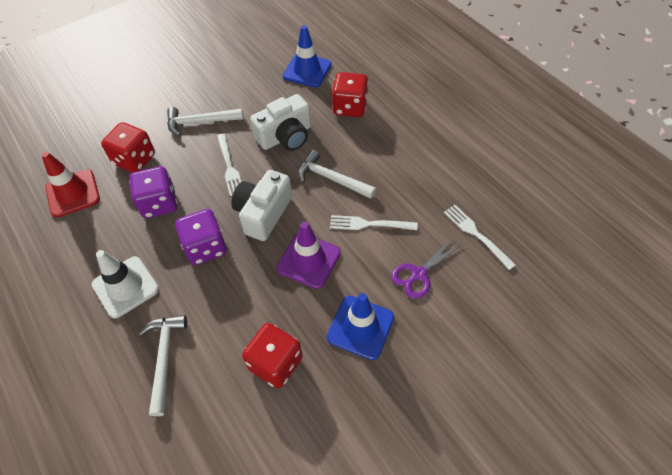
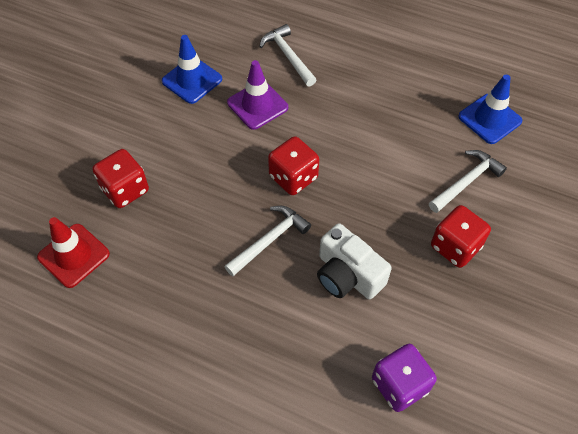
purple dice: [129,166,177,218] [175,209,227,265] = 2 -> [372,344,437,412] = 1
purple scissors: [391,238,462,299] = 1 -> none = 0
white camera: [231,170,292,241] [250,94,311,151] = 2 -> [317,223,392,299] = 1
white fork: [217,134,241,196] [330,215,418,230] [444,205,516,270] = 3 -> none = 0
white traffic cone: [92,250,159,319] = 1 -> none = 0

